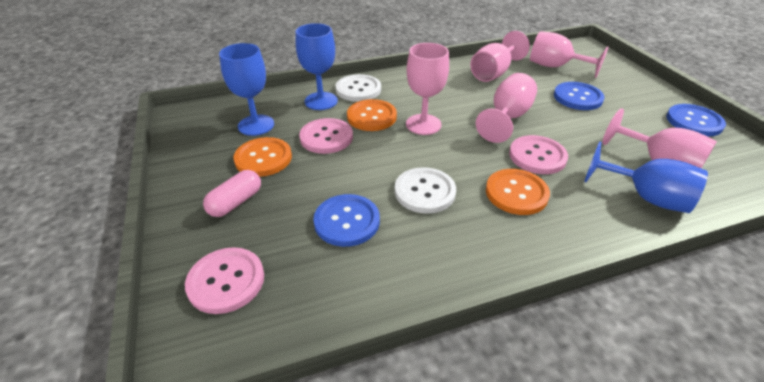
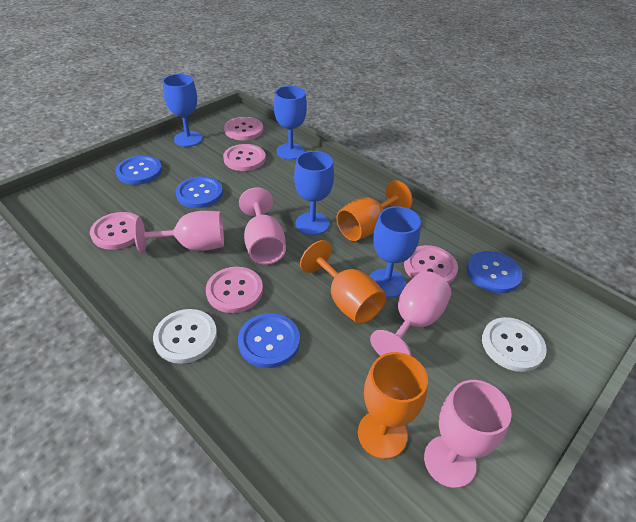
blue button: [313,194,380,247] [554,82,604,110] [666,104,726,137] = 3 -> [116,155,162,185] [176,176,223,208] [238,313,300,368] [467,251,523,293] = 4
blue goblet: [219,43,274,136] [296,23,338,110] [584,141,708,213] = 3 -> [163,74,202,147] [274,86,307,160] [294,151,334,235] [370,206,421,298] = 4
orange button: [233,137,292,177] [347,99,397,131] [486,169,550,215] = 3 -> none = 0
orange goblet: none = 0 -> [300,240,386,324] [336,180,412,241] [358,352,428,459] = 3
pink button: [185,247,264,314] [299,118,353,154] [509,135,568,174] = 3 -> [90,212,139,250] [206,267,263,313] [223,144,266,171] [224,117,263,140] [404,245,458,284] = 5
pink capsule: [203,170,261,217] = 1 -> none = 0
pink goblet: [406,43,449,135] [470,31,530,82] [476,73,537,143] [530,31,609,78] [602,108,717,168] = 5 -> [134,211,224,254] [239,187,286,264] [370,271,451,356] [424,380,512,488] = 4

